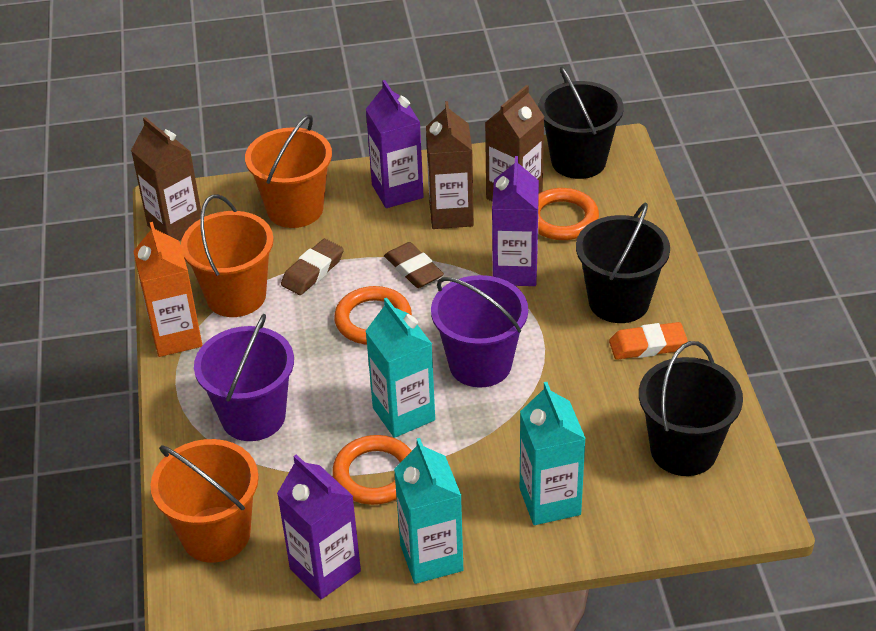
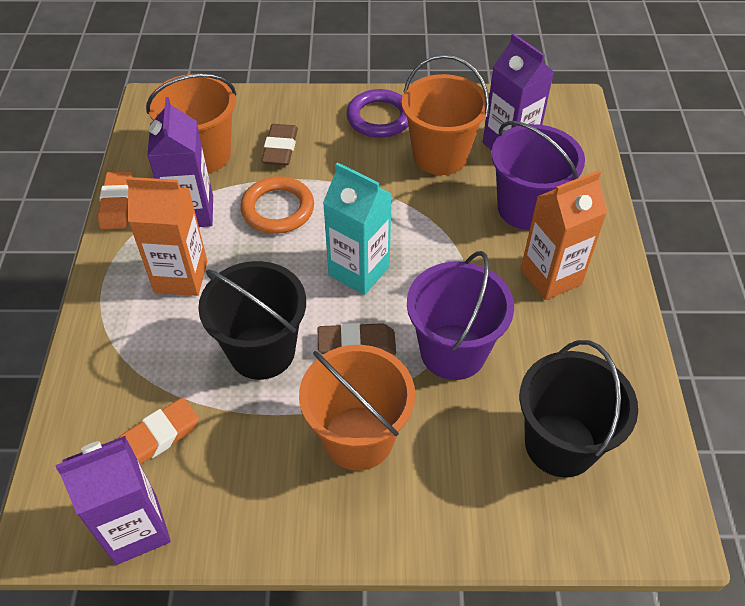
black bucket: [539,67,624,179] [576,203,670,323] [639,341,743,476] = 3 -> [198,261,306,380] [519,340,638,478] = 2
brown carton: [131,117,201,241] [426,101,474,229] [485,85,545,201] = 3 -> none = 0
orange carton: [133,222,202,357] = 1 -> [126,177,208,296] [521,170,607,300] = 2
orange eraser: [609,322,688,360] = 1 -> [98,171,133,229] [118,398,199,465] = 2
orange ring: [332,435,411,505] [334,286,412,344] [538,188,599,240] = 3 -> [240,176,314,234] = 1
purple ring: none = 0 -> [346,89,408,138] = 1
turquoise carton: [366,298,435,438] [394,438,463,584] [520,382,586,525] = 3 -> [323,162,392,295] = 1

